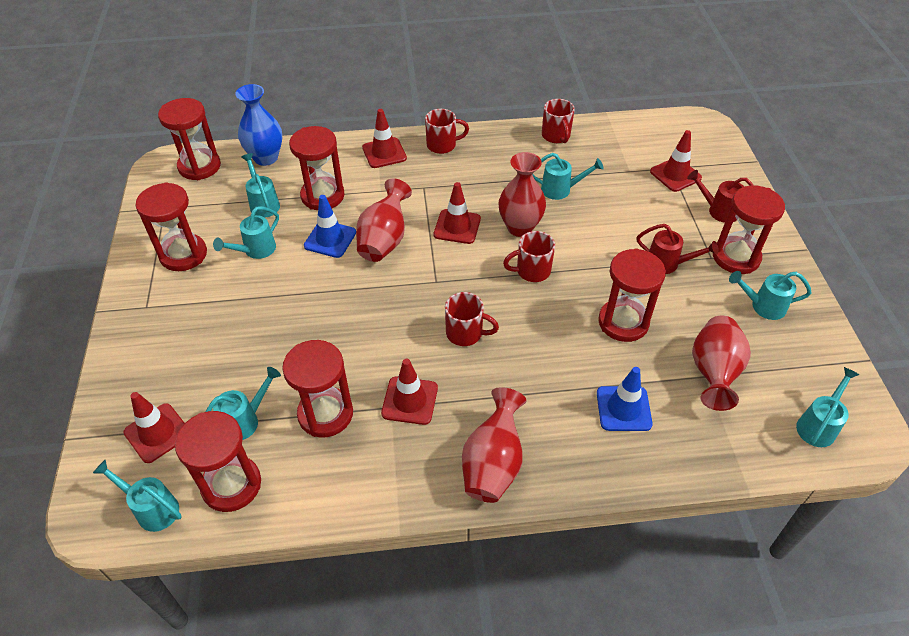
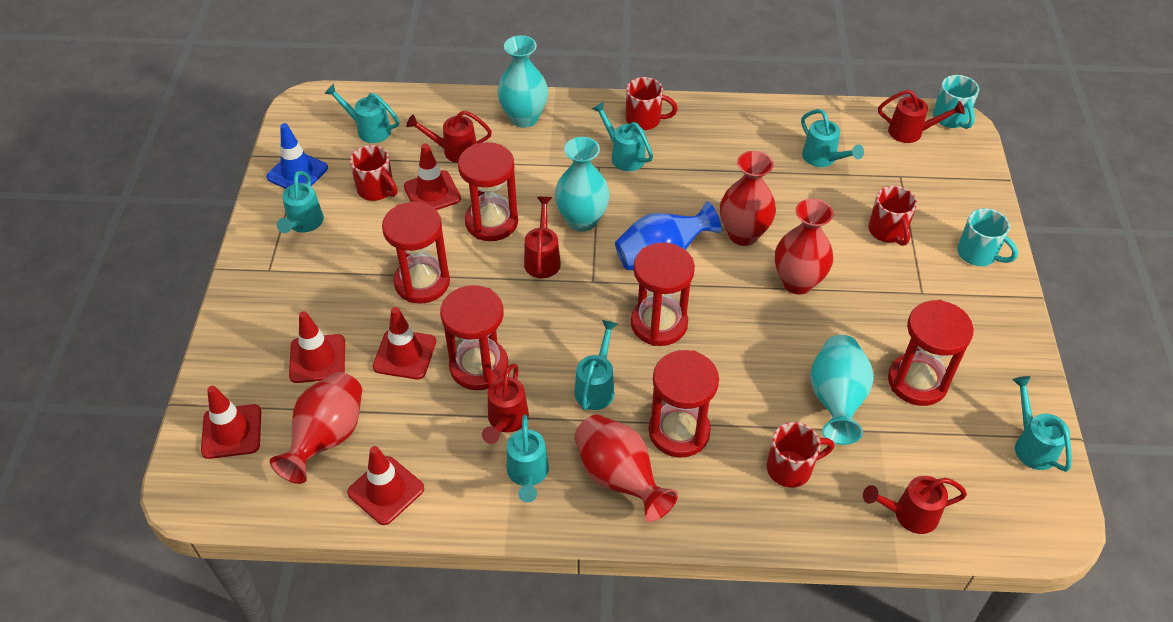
blue traffic cone: [304,195,356,258] [597,367,653,431] = 2 -> [266,123,328,189] = 1
red hourglass: [136,182,207,271] [158,98,221,180] [175,411,261,512] [282,340,353,438] [289,126,345,210] [598,248,666,342] [713,185,785,274] = 7 -> [382,202,450,303] [440,285,508,390] [458,142,518,241] [631,243,695,346] [648,350,719,458] [888,300,974,406] = 6
red watering can: [637,224,719,274] [687,170,753,223] = 2 -> [406,110,492,163] [482,364,529,444] [524,197,561,278] [863,476,967,534] [878,90,965,143] = 5
turquoise mug: none = 0 -> [933,75,979,129] [957,208,1018,266] = 2
turquoise vase: none = 0 -> [497,35,548,128] [554,137,610,232] [810,335,874,445] = 3

